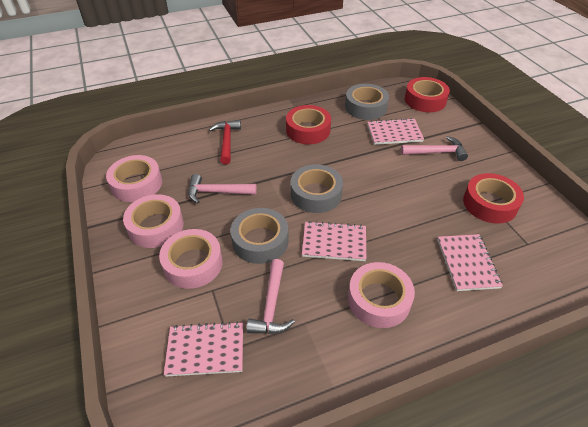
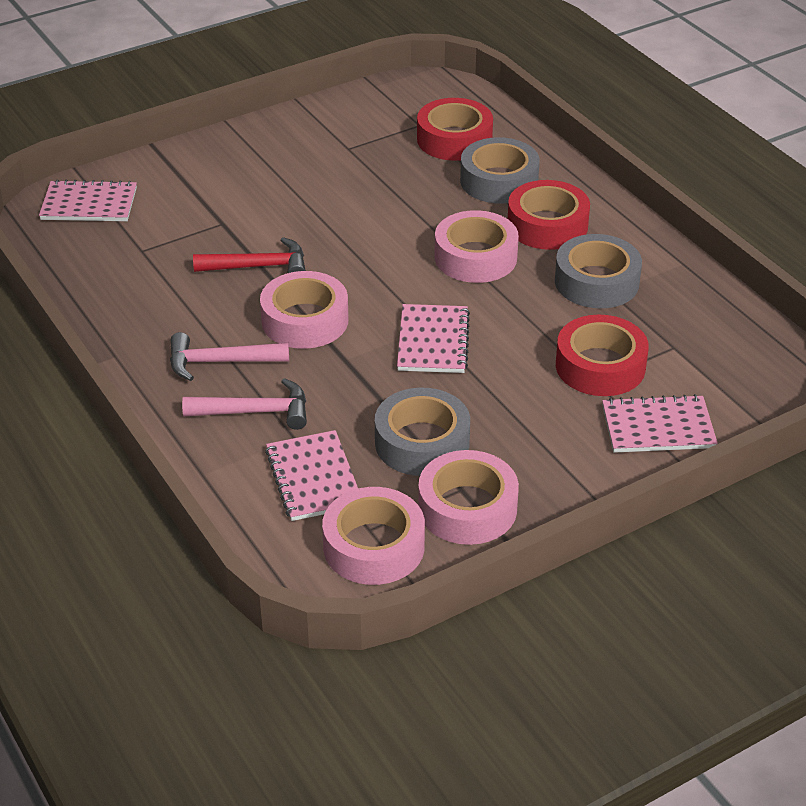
pink hammer: [188,174,257,203] [246,259,295,334] [401,136,468,161] = 3 -> [170,332,289,381] [182,378,307,430] = 2

